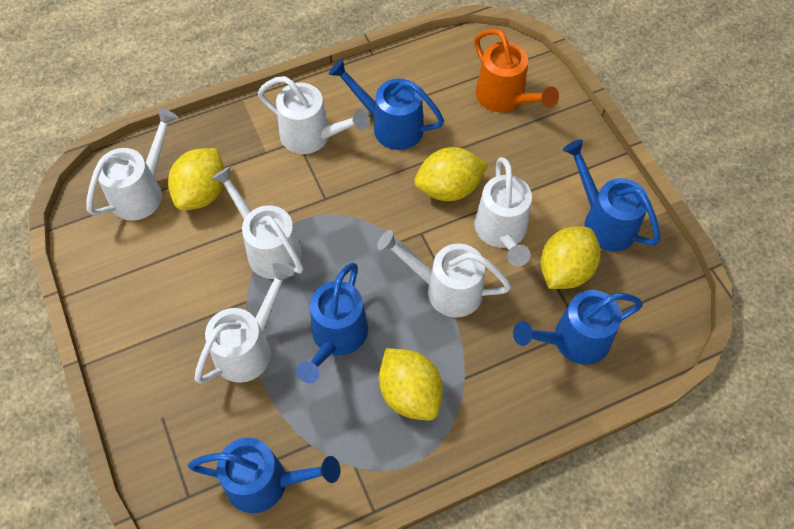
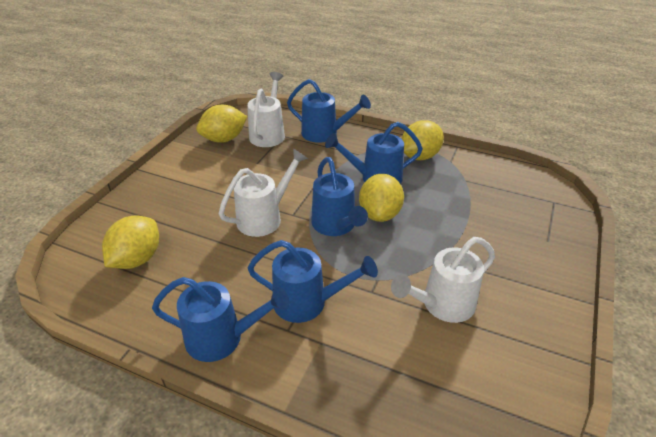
orange watering can: [474,29,559,112] = 1 -> none = 0
white watering can: [86,108,178,221] [194,263,294,384] [211,167,303,279] [258,76,369,154] [377,230,511,317] [475,157,532,267] = 6 -> [219,149,308,237] [247,72,285,147] [391,237,495,323] = 3

